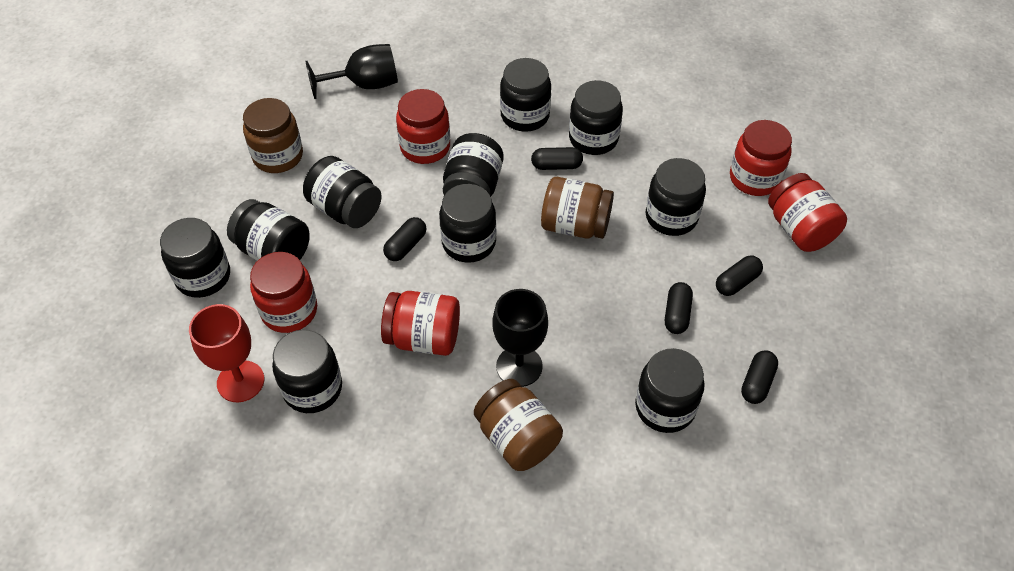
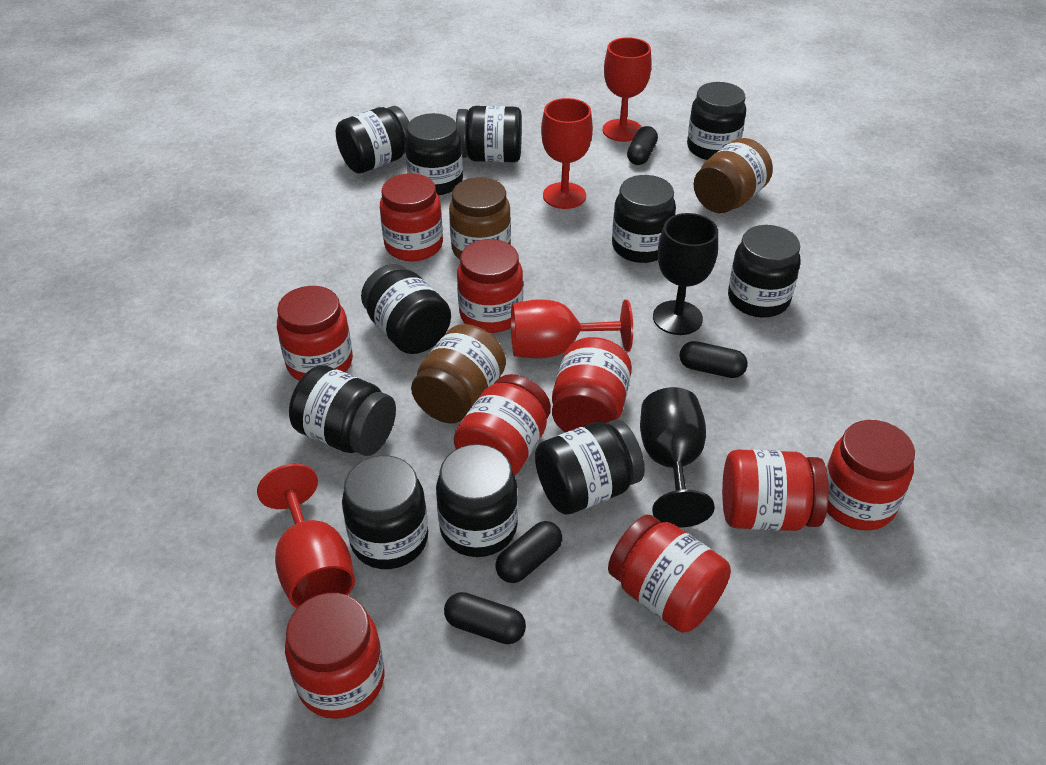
black capsule: [383,217,426,261] [531,147,583,170] [665,282,693,334] [716,256,763,296] [741,350,778,404] = 5 -> [444,592,526,644] [495,521,562,583] [627,126,658,165] [680,341,748,378] = 4
black jar: [160,218,230,298] [227,199,310,261] [272,329,342,413] [303,156,382,228] [439,184,496,263] [443,133,504,196] [500,58,551,132] [569,80,623,155] [635,348,705,433] [646,158,706,236] = 10 -> [289,365,396,456] [336,106,409,173] [342,455,428,569] [361,264,451,354] [405,113,463,195] [436,444,518,557] [456,106,522,162] [535,419,645,514] [612,175,676,263] [687,82,746,160] [728,225,801,318] = 11
red goblet: [189,304,264,402] = 1 -> [257,464,355,608] [511,299,633,358] [541,98,593,209] [603,37,652,142] = 4
red jar: [250,252,317,333] [381,291,460,356] [396,89,450,164] [730,120,792,196] [768,173,847,252] = 5 -> [277,286,353,381] [285,593,385,719] [380,173,443,261] [454,374,551,476] [457,239,523,333] [552,337,632,432] [608,515,731,633] [722,450,829,531] [826,420,915,531] = 9

